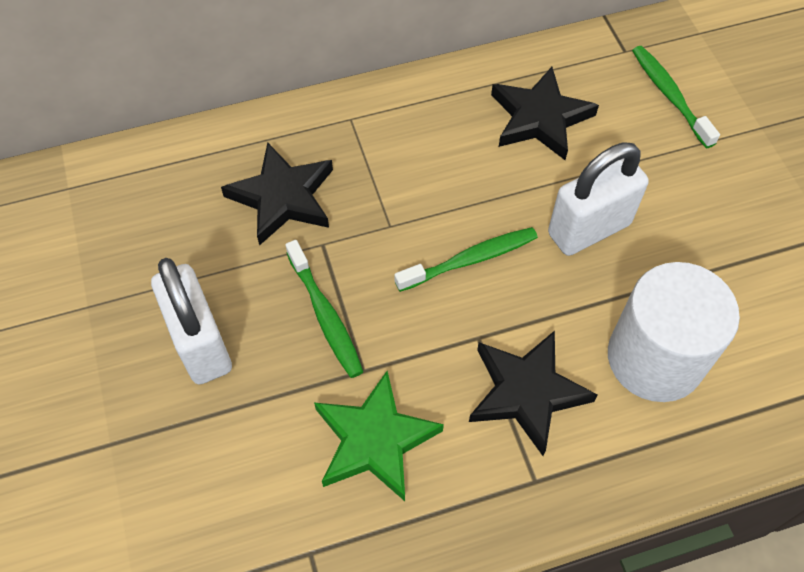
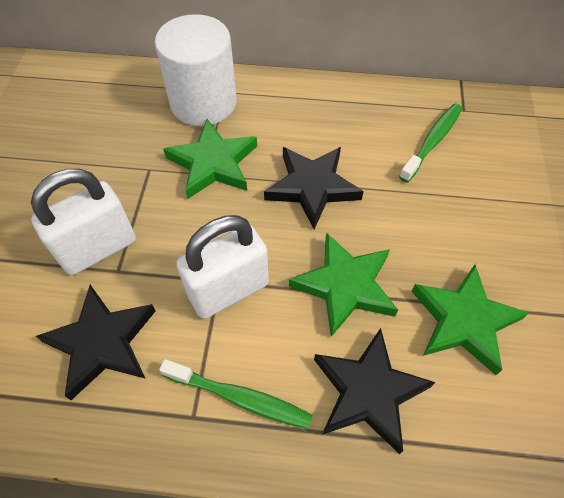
green star: [314,371,444,501] = 1 -> [163,119,257,199] [289,232,398,337] [412,264,529,375] = 3
green toothbrush: [285,240,364,378] [394,227,538,292] [632,46,720,148] = 3 -> [159,359,313,429] [399,103,462,183] = 2

